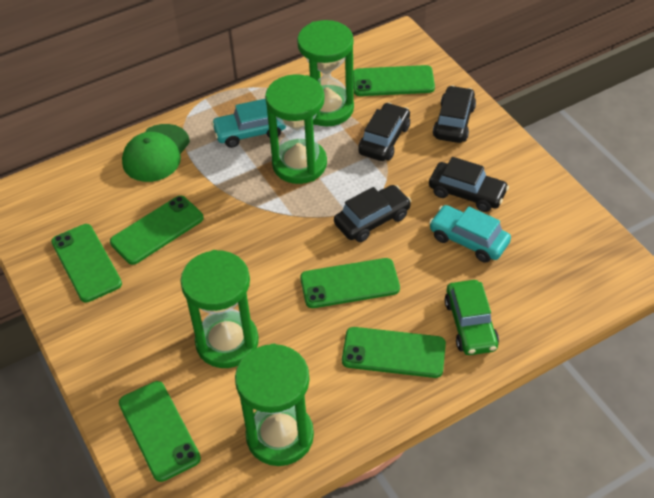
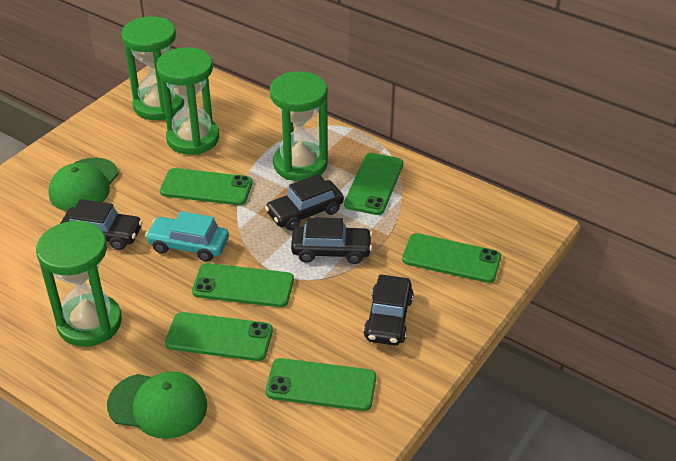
green cap: [122,124,190,182] = 1 -> [48,158,119,211] [107,372,207,439] = 2
green car: [445,280,499,355] = 1 -> none = 0
turquoise car: [211,99,286,148] [429,205,511,263] = 2 -> [145,211,229,262] = 1

